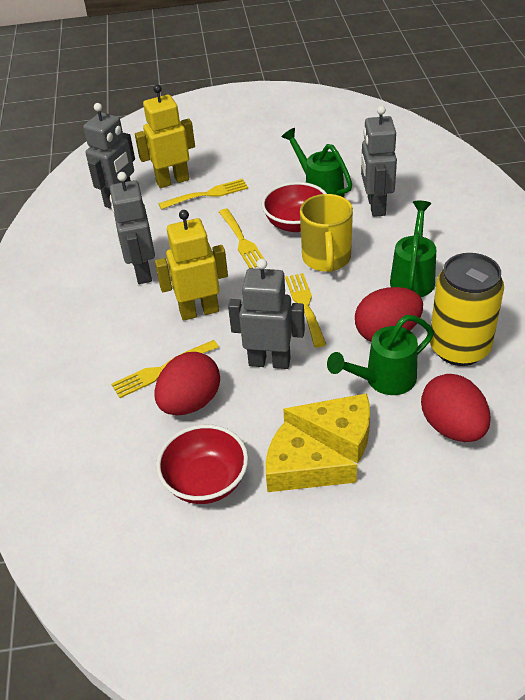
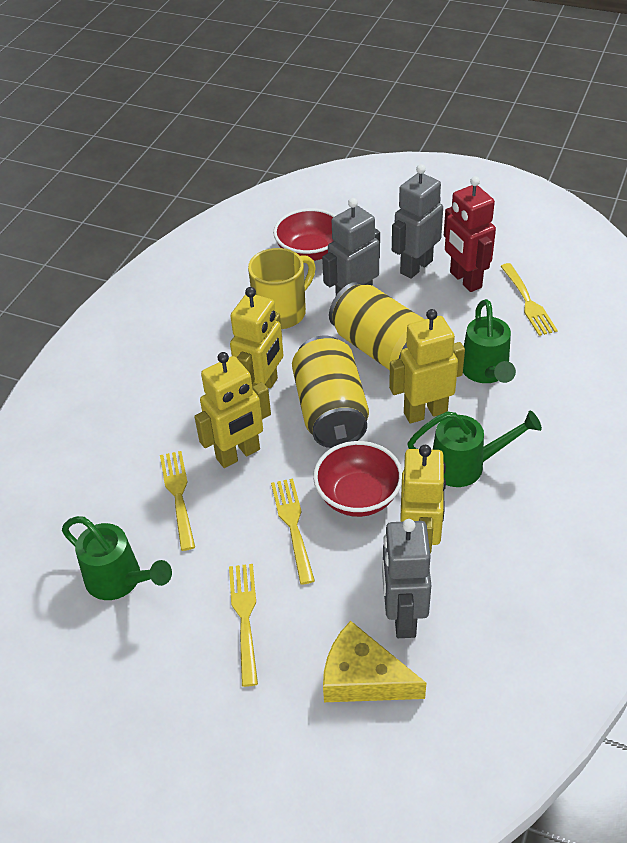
grey robot: [83,103,135,209] [110,172,155,284] [228,259,305,369] [361,106,397,217] = 4 -> [322,198,380,295] [382,519,431,638] [392,164,443,279] = 3
red egg: [154,352,220,415] [355,287,423,341] [421,374,491,442] = 3 -> none = 0
red robot: none = 0 -> [444,176,496,292] = 1
yellow can: [430,253,504,366] = 1 -> [292,336,369,448] [329,282,425,370] = 2
yellow cheese: [266,421,357,492] [283,393,370,464] = 2 -> [323,621,426,702] = 1
yellow robot: [135,85,195,188] [155,210,228,321] = 2 -> [194,352,271,468] [230,287,283,389] [389,309,465,424] [400,445,446,553] = 4

